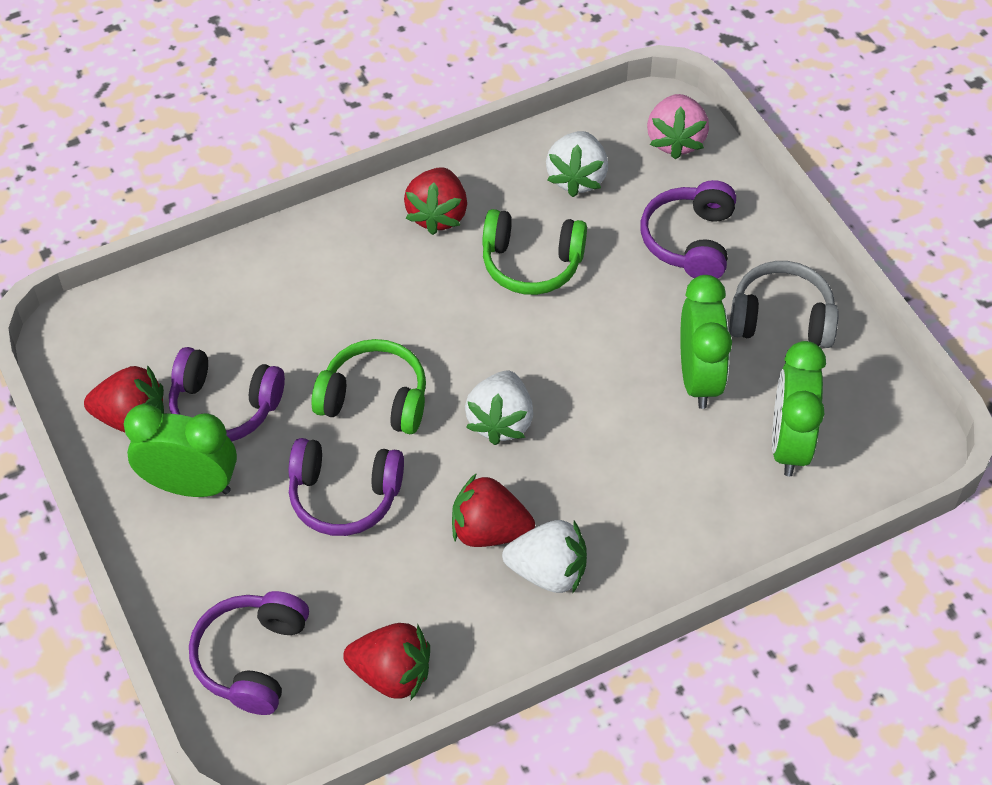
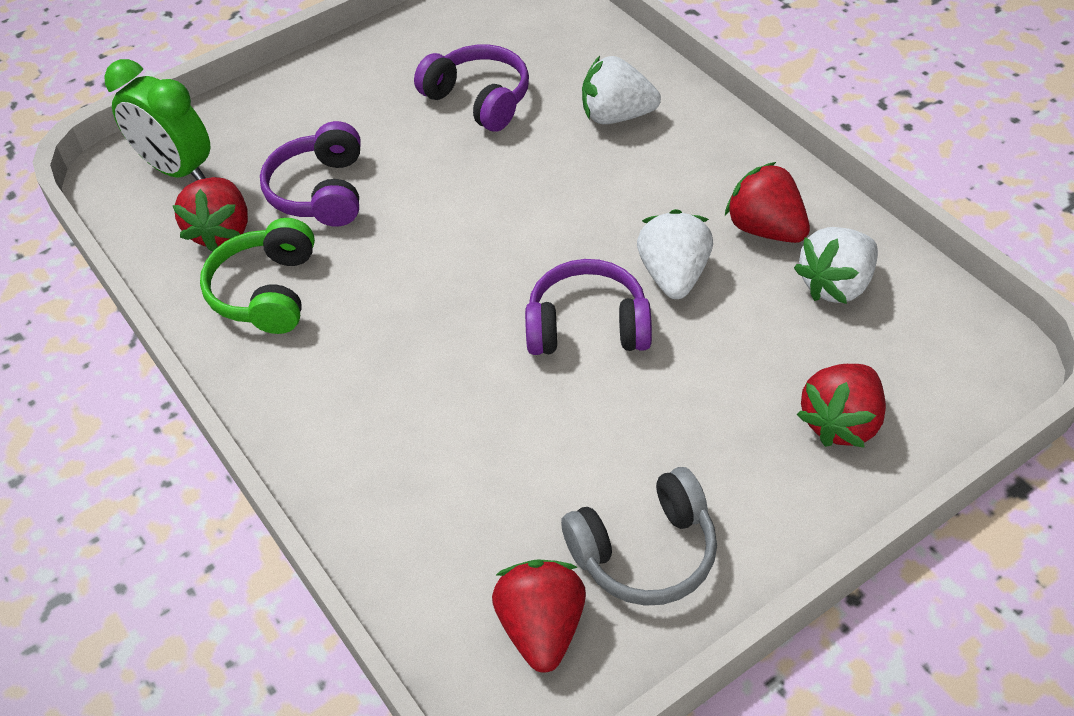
green clock: [124,404,237,497] [680,275,732,409] [772,341,826,476] = 3 -> [104,59,210,180] = 1
green headphones: [311,339,426,434] [482,209,587,295] = 2 -> [200,218,315,334] = 1
pink strawberry: [647,94,709,159] = 1 -> none = 0
purple headphones: [169,347,285,441] [189,591,309,715] [289,438,404,536] [640,180,736,279] = 4 -> [260,121,361,227] [414,44,529,132] [525,259,652,355] = 3

